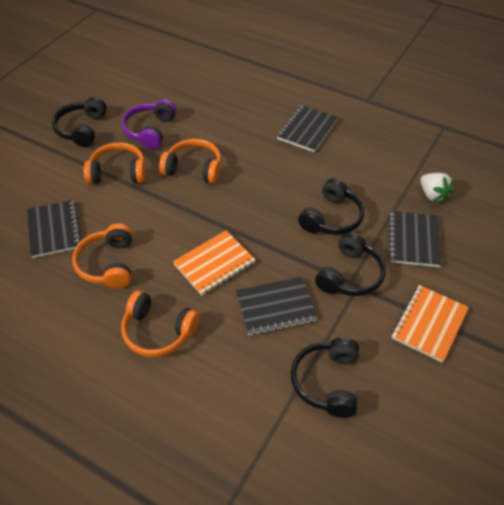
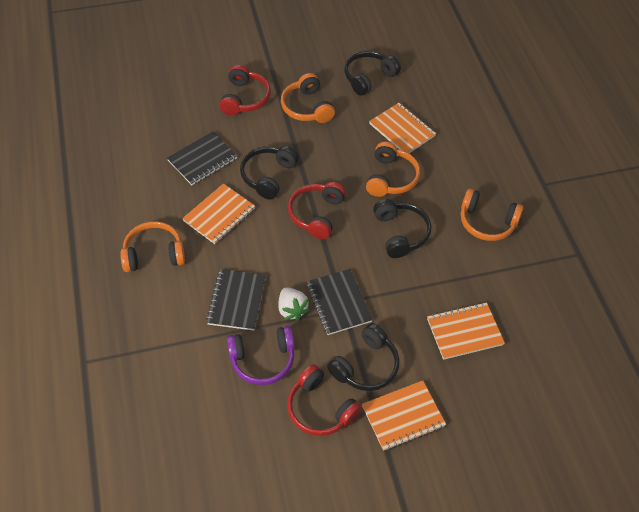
black notebook: [27,200,81,258] [236,277,317,336] [277,105,338,152] [388,211,442,267] = 4 -> [167,131,237,185] [206,269,266,330] [307,269,373,335] = 3
orange notebook: [173,230,255,295] [392,285,469,363] = 2 -> [182,183,255,244] [362,381,446,451] [369,103,436,153] [427,302,505,360] = 4
red headphones: none = 0 -> [219,65,271,116] [287,364,362,436] [288,182,346,239] = 3

